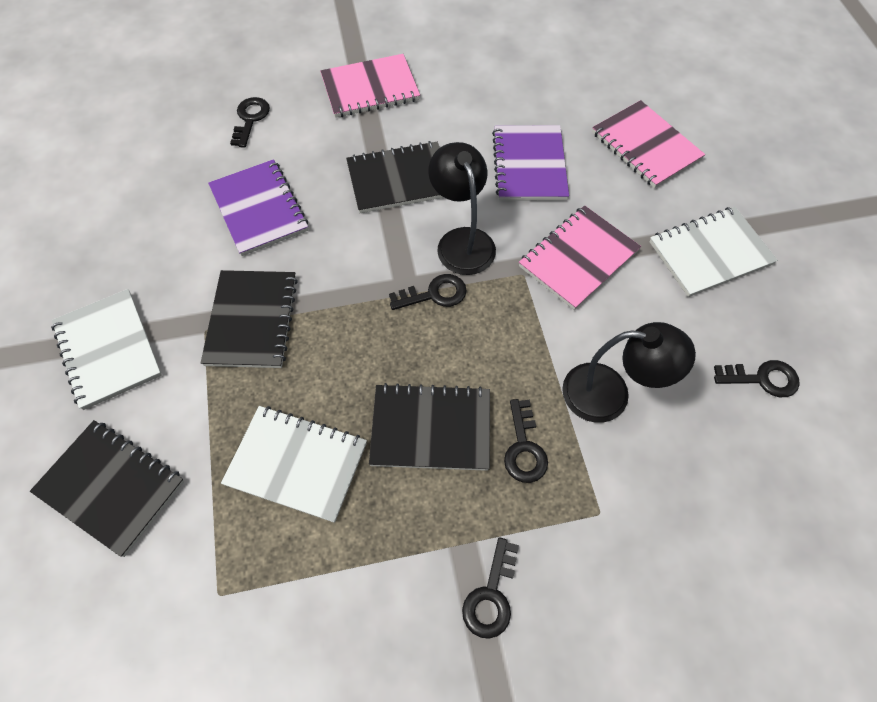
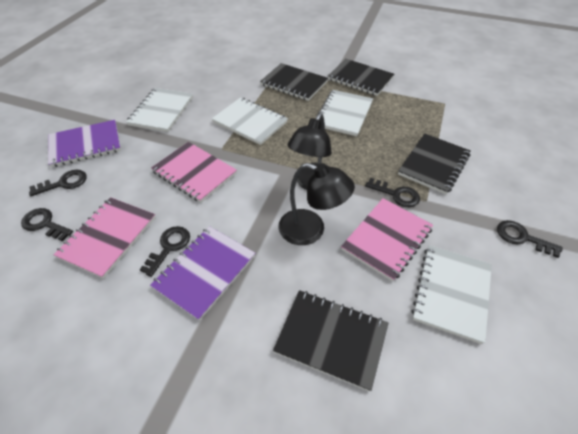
white notebook: [51,289,162,410] [221,406,367,523] [649,207,778,297] = 3 -> [126,88,193,132] [212,97,288,145] [318,90,373,136] [412,245,492,344] = 4

